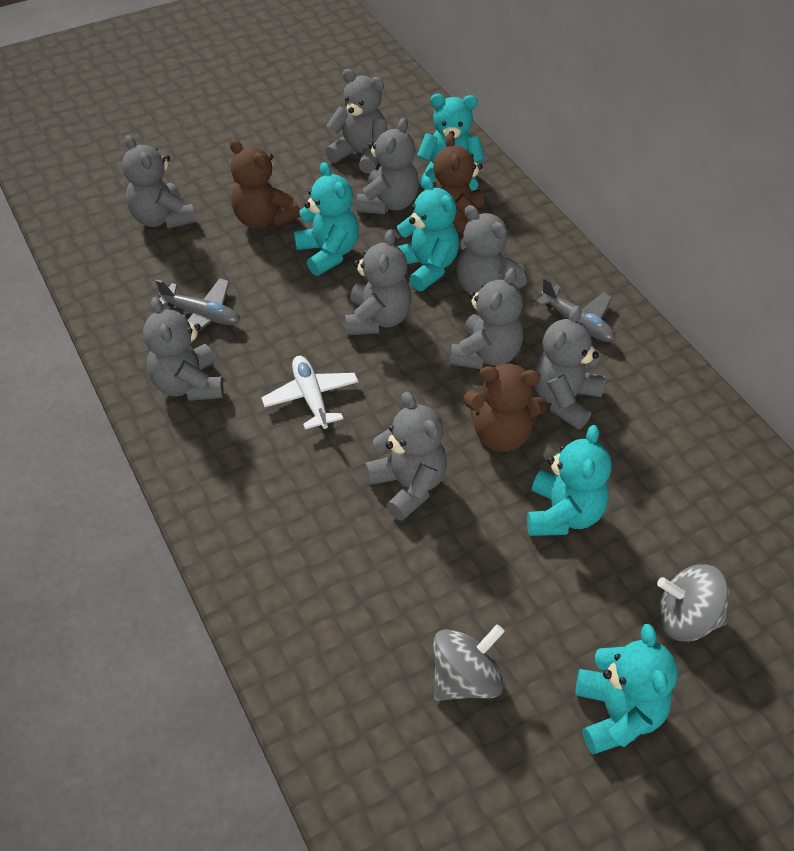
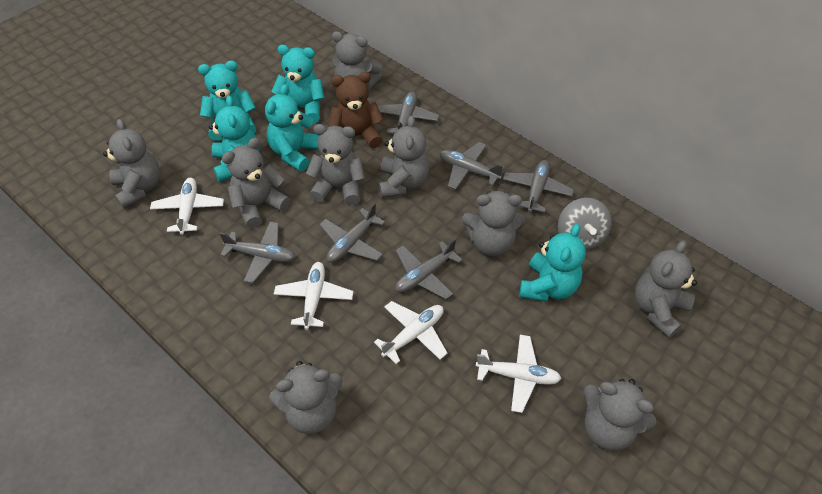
brown teddy bear: [230,139,300,229] [433,133,484,233] [463,363,548,452] = 3 -> [328,72,384,148] = 1
grey plane: [156,278,240,332] [533,278,615,342] = 2 -> [219,222,295,283] [320,203,385,263] [377,91,439,133] [395,239,463,299] [439,142,505,190] [503,160,574,213] = 6
grey spinning top: [433,624,505,701] [657,564,729,642] = 2 -> [558,198,611,250] = 1
white plane: [261,356,358,430] = 1 -> [150,178,224,235] [274,262,354,330] [374,301,448,364] [476,335,562,413] = 4

